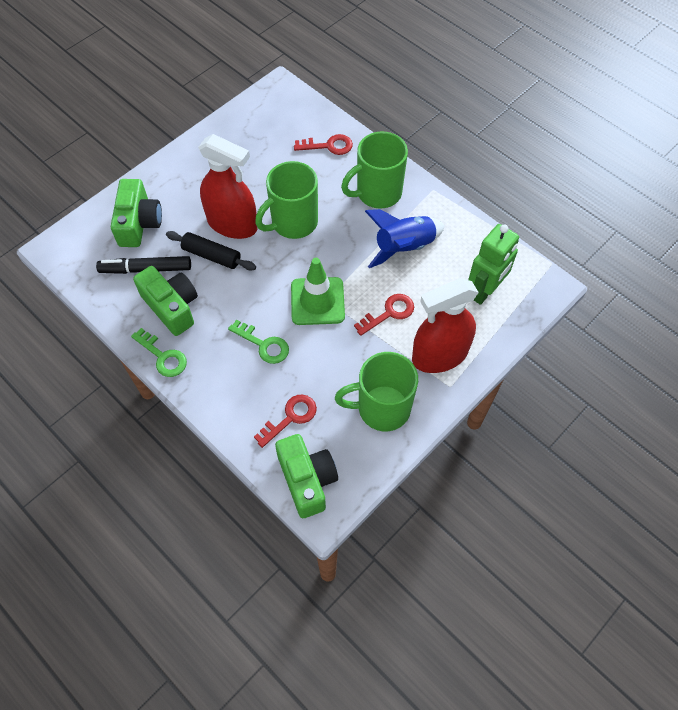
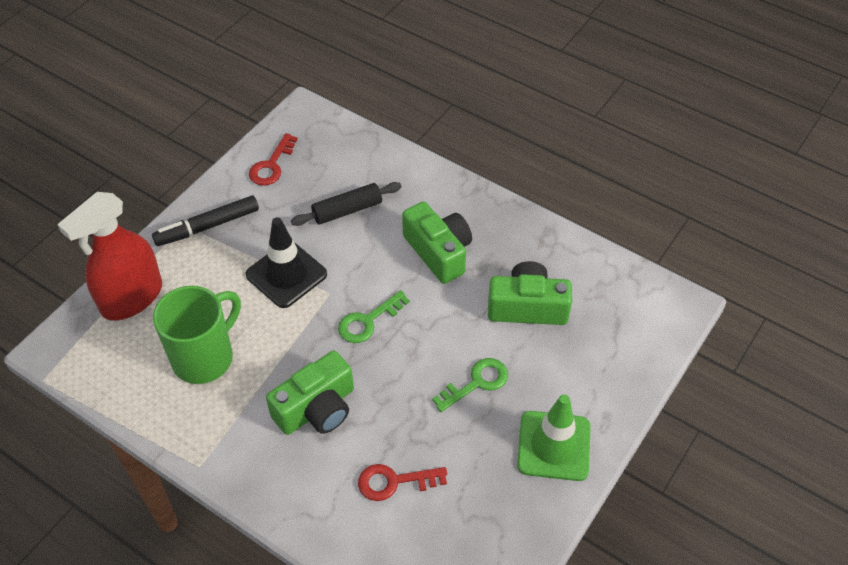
black traffic cone: none = 0 -> [246,217,327,308] = 1
blue rocket: [365,209,445,268] = 1 -> none = 0
green mug: [255,161,318,239] [335,352,418,431] [341,132,408,209] = 3 -> [153,286,241,384] = 1
green robot: [468,224,519,305] = 1 -> none = 0
red key: [254,394,317,448] [294,134,353,155] [354,294,414,336] = 3 -> [249,133,298,186] [358,464,447,501] = 2
red spray bottle: [198,134,258,239] [412,278,479,373] = 2 -> [57,192,162,321] = 1

